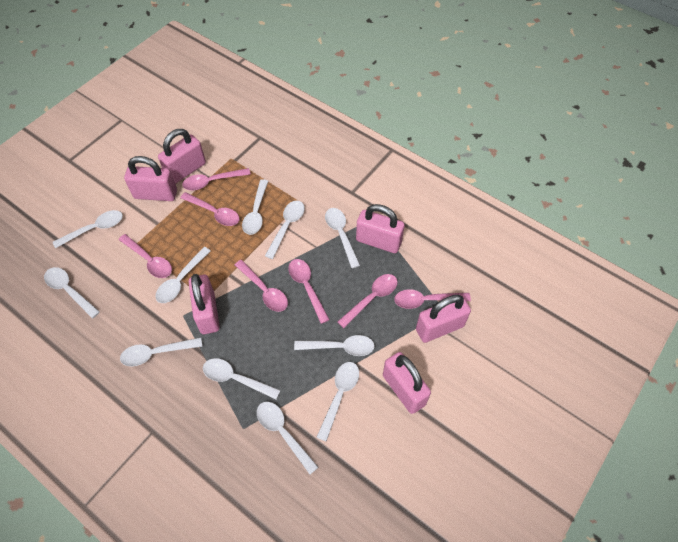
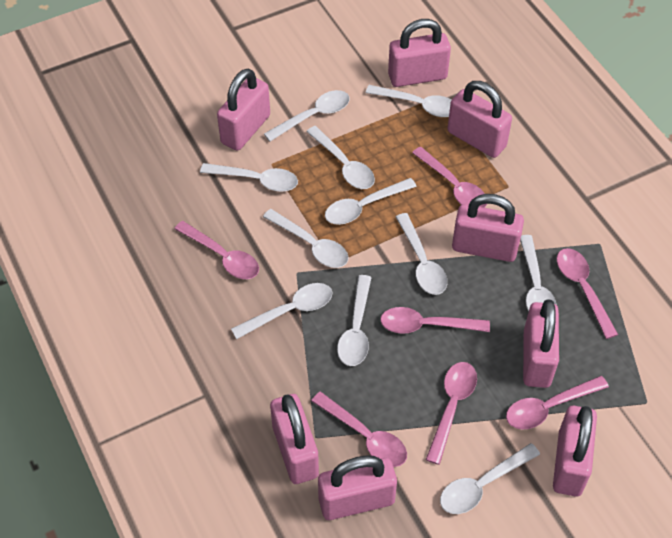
pink padlock: [124,156,177,201] [158,129,206,184] [189,274,220,334] [356,204,405,253] [383,352,431,414] [416,295,471,343] = 6 -> [217,68,270,151] [270,394,319,484] [318,455,397,520] [388,19,451,87] [447,81,512,158] [452,194,524,262] [523,299,559,388] [553,406,597,497] = 8

